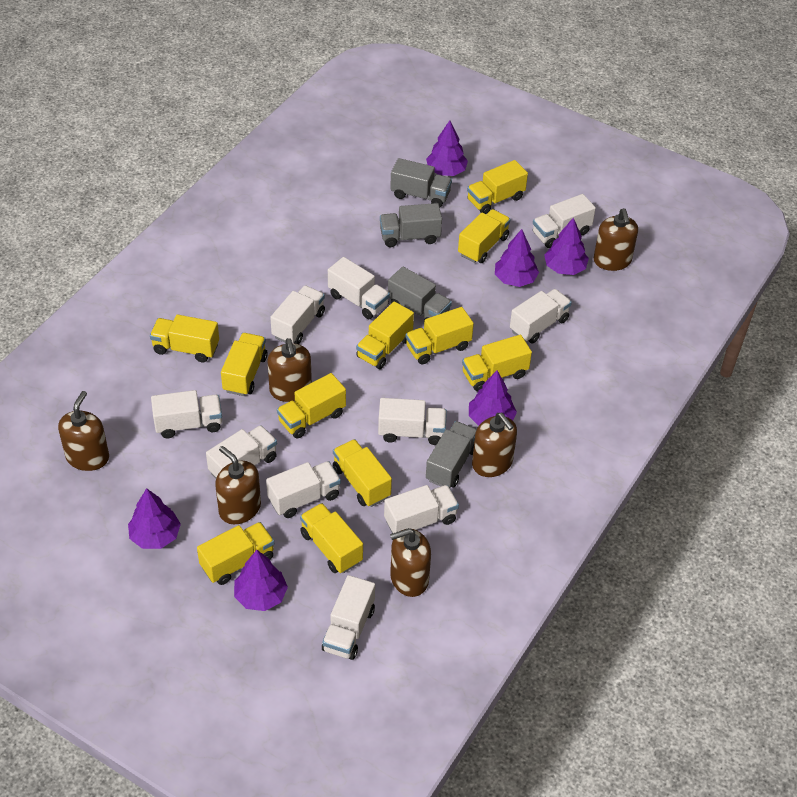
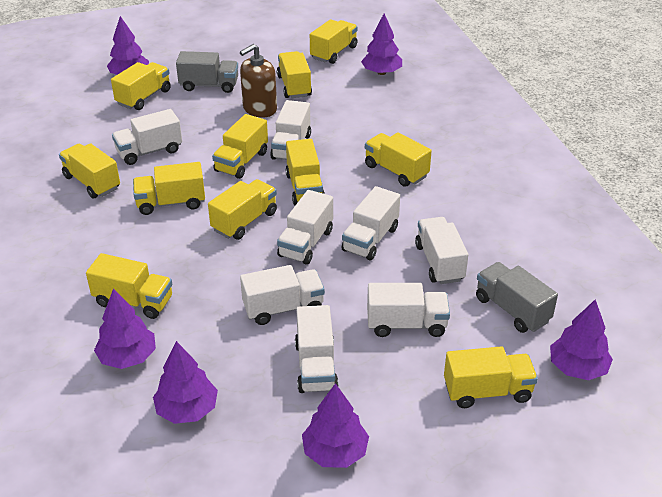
brown soap dispenser: [58,391,109,471] [215,446,261,524] [267,338,312,402] [390,528,431,597] [472,413,517,477] [594,208,638,271] = 6 -> [240,44,277,118] = 1
grey truck: [380,203,442,247] [388,267,452,320] [390,158,452,207] [426,421,477,488] = 4 -> [176,51,238,93] [476,262,558,333] = 2
white truck: [151,390,222,438] [206,425,277,478] [266,461,341,518] [270,285,325,344] [322,575,375,660] [328,257,390,319] [378,398,447,445] [384,485,459,533] [510,289,572,343] [533,194,596,248] = 10 -> [112,109,182,165] [240,265,325,325] [270,100,311,160] [277,190,333,265] [295,305,338,393] [341,186,400,260] [367,283,450,337] [415,217,468,284] = 8

